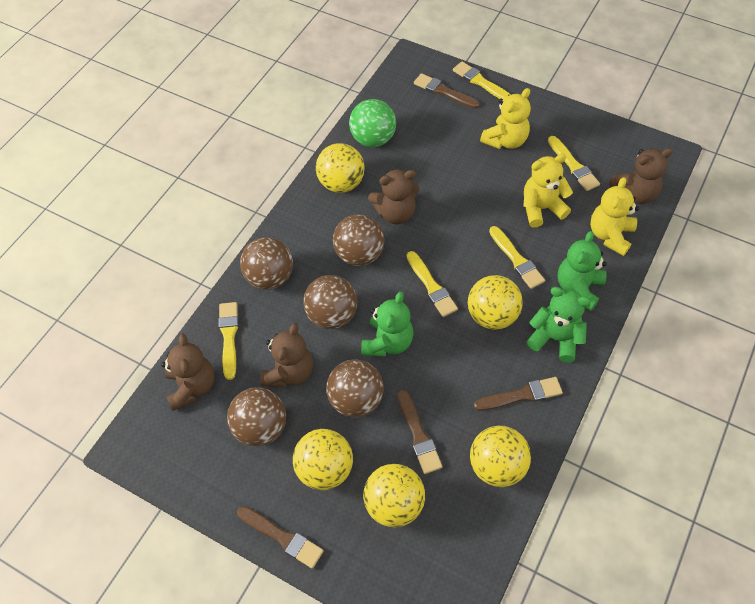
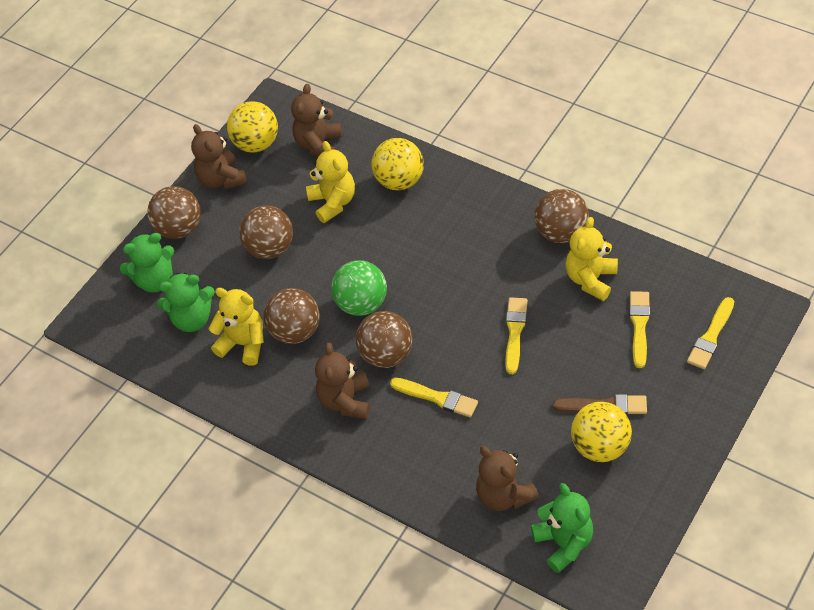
brown brush: [237,506,324,569] [397,389,443,474] [414,73,479,109] [474,377,563,411] = 4 -> [553,394,647,415] = 1
yellow ball: [293,429,353,490] [316,143,365,193] [363,464,425,527] [468,275,523,330] [470,426,531,487] = 5 -> [227,101,278,152] [371,138,424,190] [571,402,632,462] = 3
yellow brush: [219,302,239,380] [407,251,458,317] [453,62,511,100] [489,226,545,289] [548,136,600,191] = 5 -> [390,378,478,418] [506,297,528,374] [629,291,650,368] [687,297,734,369] = 4

